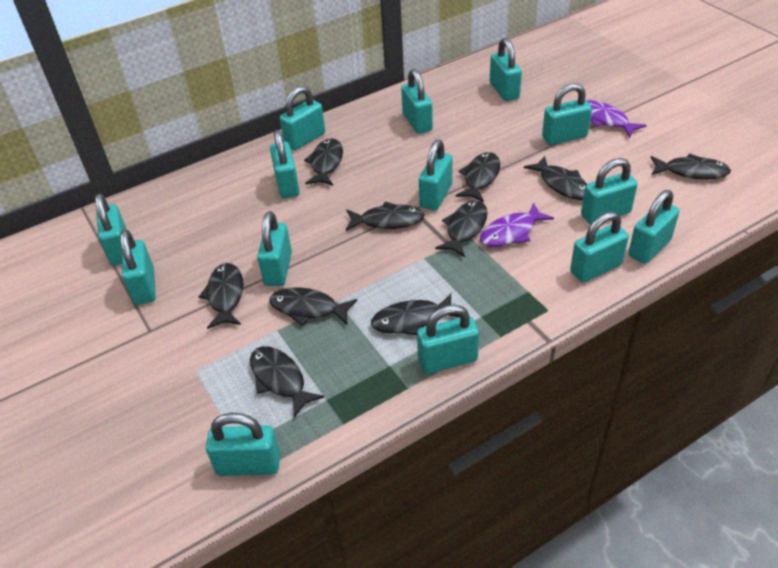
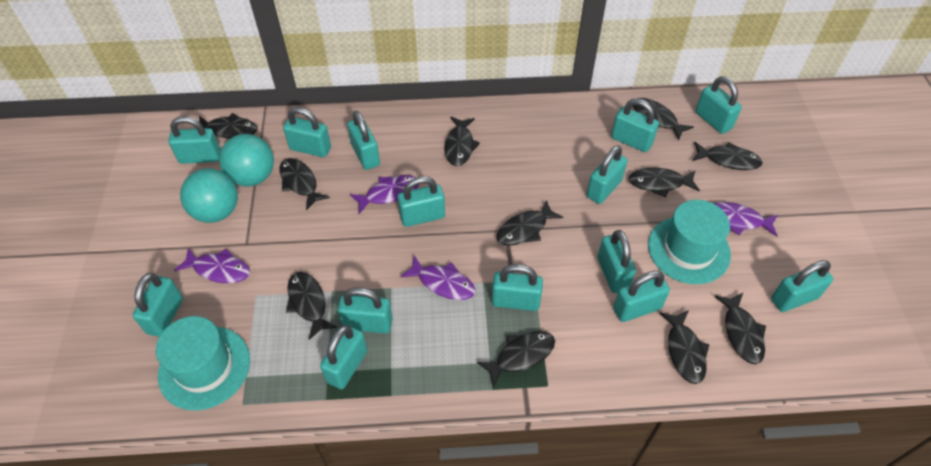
black fish: [199,263,244,329] [250,346,324,418] [269,287,357,325] [304,138,343,185] [346,202,425,231] [371,293,460,335] [435,200,488,257] [456,152,500,202] [524,156,587,200] [650,154,731,179] = 10 -> [195,113,258,139] [279,158,330,210] [286,272,337,340] [444,117,480,166] [477,331,555,388] [496,200,563,246] [629,168,700,197] [633,98,694,140] [660,310,709,384] [693,142,763,170] [714,293,766,364] = 11
purple fish: [480,203,554,247] [586,100,646,138] = 2 -> [174,248,250,283] [350,175,419,214] [400,255,475,300] [713,202,778,237] = 4
turquoise ball: none = 0 -> [180,168,238,223] [219,134,274,187] = 2
turquoise hat: none = 0 -> [156,316,250,410] [648,200,731,284] = 2

